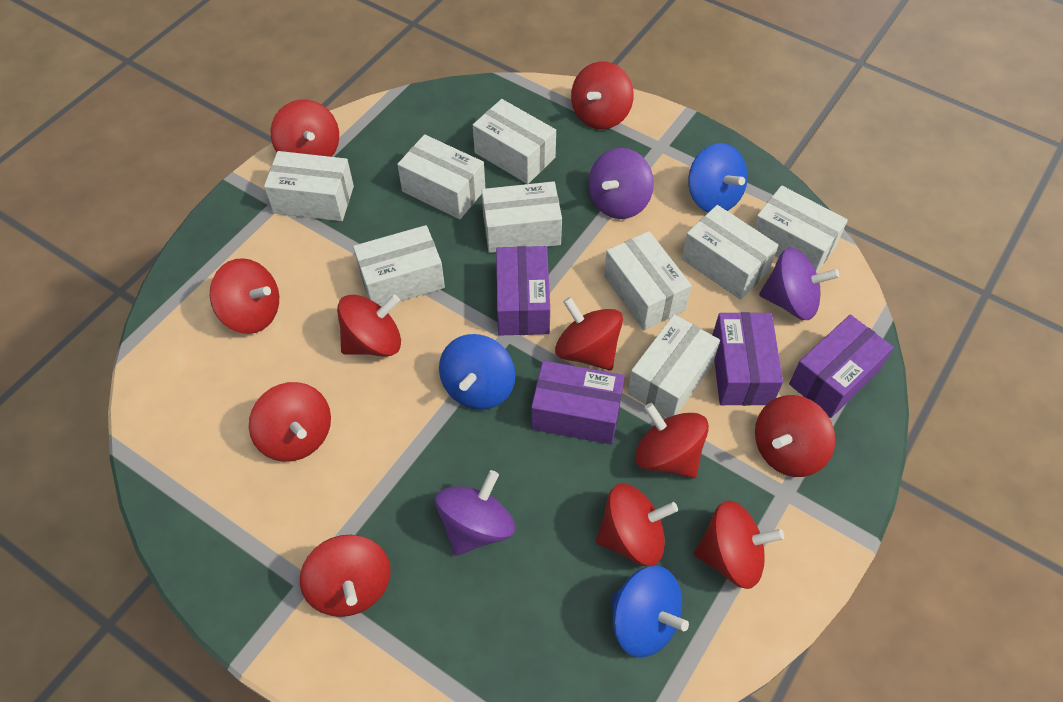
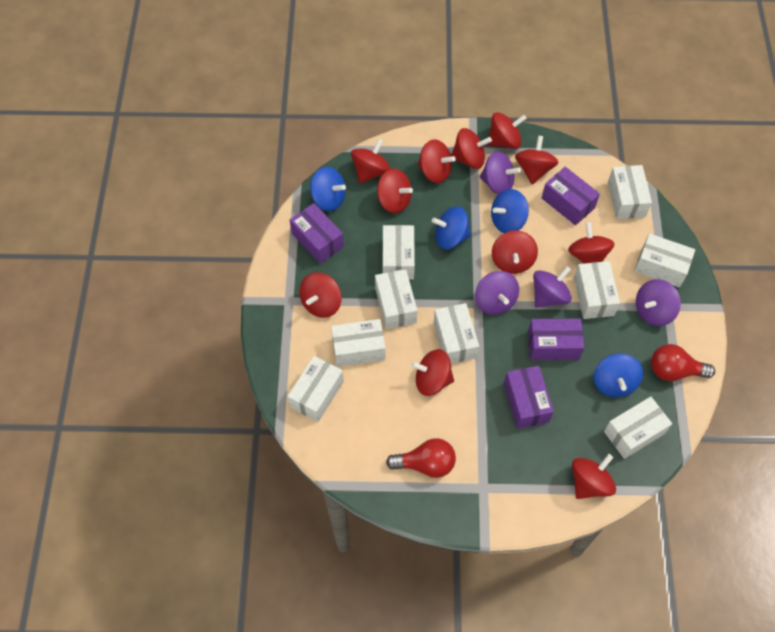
blue spinning top: [439,334,515,410] [611,566,689,658] [688,143,748,213] = 3 -> [310,167,346,211] [432,206,471,250] [491,189,529,233] [594,353,643,398] = 4
purple spinning top: [435,470,515,556] [588,148,654,219] [759,248,839,320] = 3 -> [475,271,519,315] [480,152,521,195] [533,266,572,308] [636,279,681,326] = 4
red light bulb: none = 0 -> [386,438,456,478] [651,344,715,381] = 2

